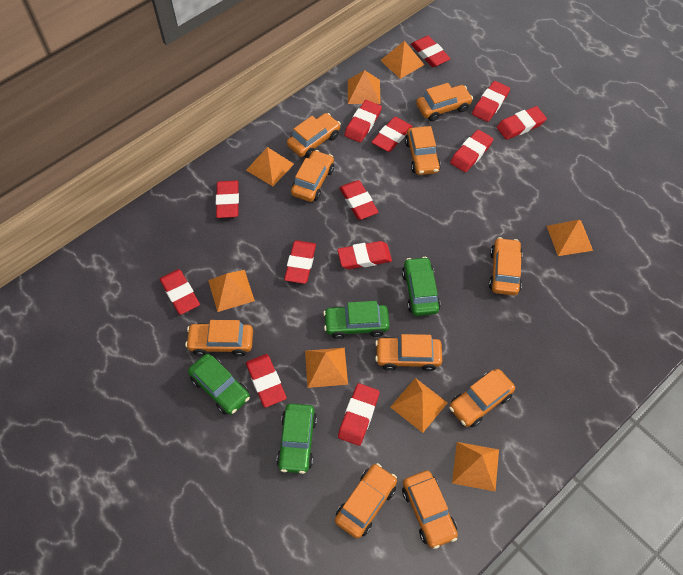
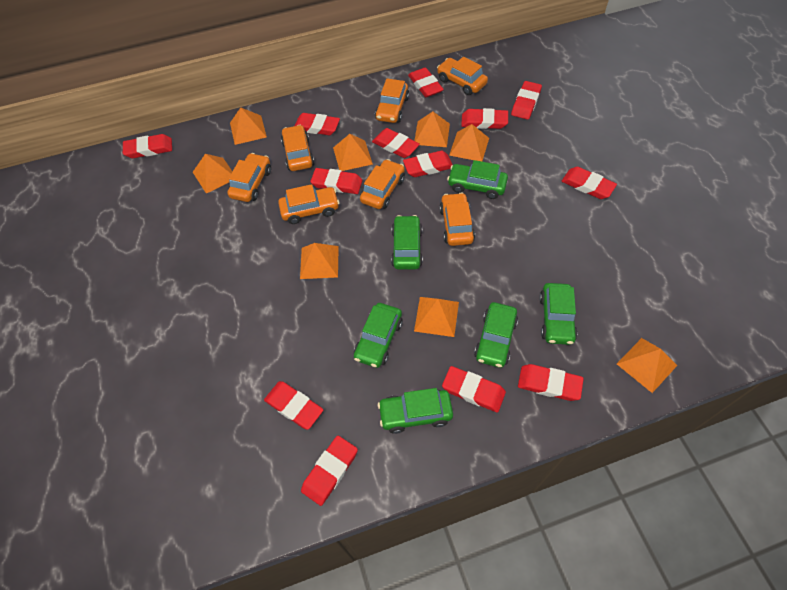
green car: [188,354,250,415] [277,404,317,474] [323,301,390,339] [402,257,441,316] = 4 -> [354,303,403,368] [378,388,453,434] [391,215,423,270] [447,160,508,199] [474,302,518,368] [539,283,577,345] = 6
orange car: [185,320,253,357] [287,113,341,158] [291,150,334,202] [335,463,397,539] [375,334,442,371] [402,471,458,549] [405,126,441,175] [416,83,473,121] [449,369,515,427] [489,237,523,295] = 10 -> [227,153,271,202] [278,184,339,224] [281,125,314,171] [360,159,405,209] [375,78,409,123] [437,57,488,95] [439,193,475,246] = 7

